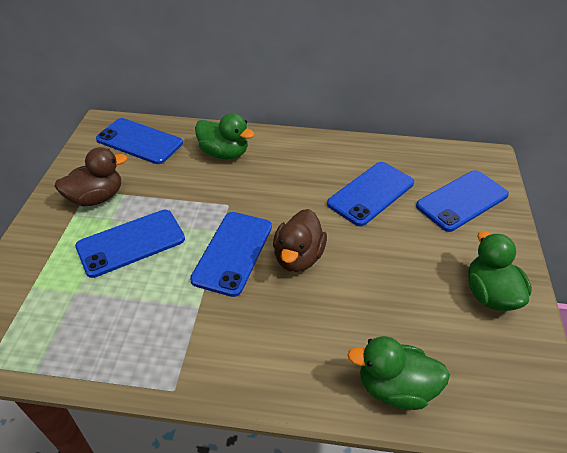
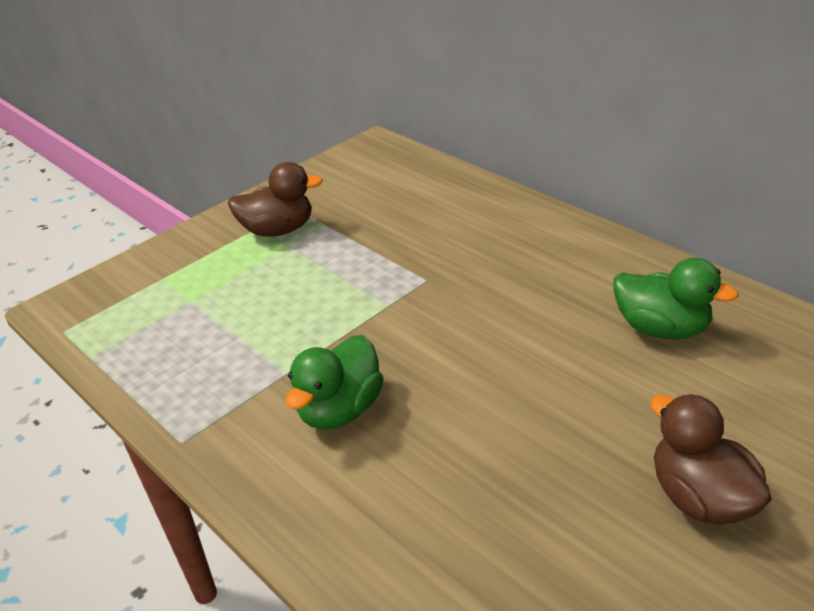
blue phone: [75,210,185,278] [96,118,183,164] [190,212,272,297] [327,162,414,226] [416,170,509,232] = 5 -> none = 0
green duck: [195,113,254,159] [347,336,450,410] [468,231,532,311] = 3 -> [286,335,384,429] [613,258,739,340] = 2

